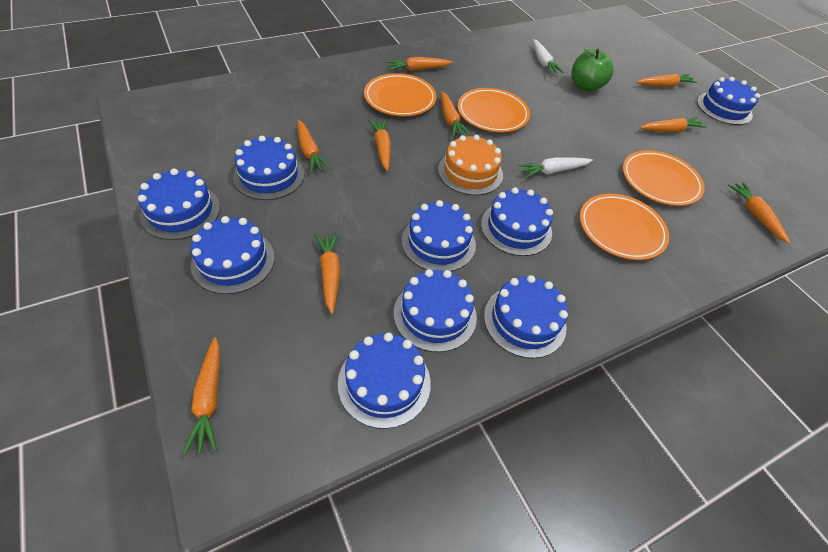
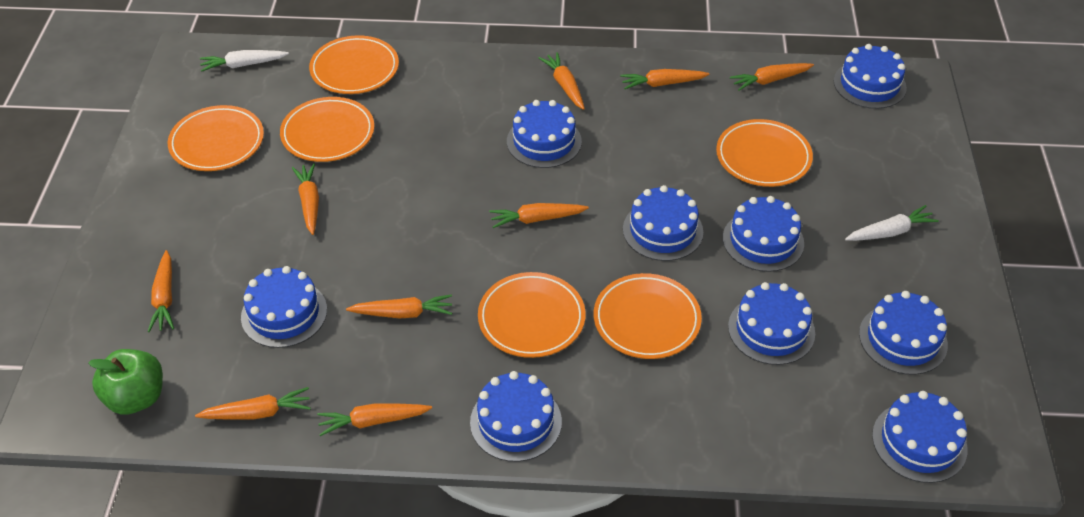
orange cake: [438,135,503,195] = 1 -> none = 0
orange plate: [364,73,436,116] [458,88,530,132] [580,194,669,260] [622,150,705,206] = 4 -> [168,105,264,171] [280,97,374,162] [309,35,399,94] [478,272,586,358] [594,273,702,359] [716,119,813,187] = 6

